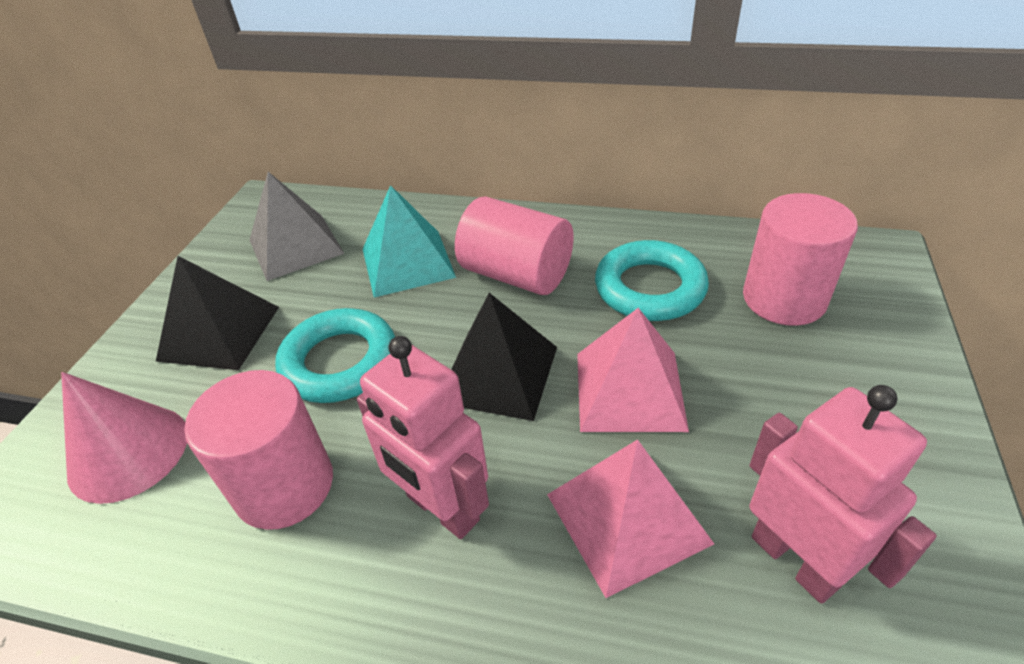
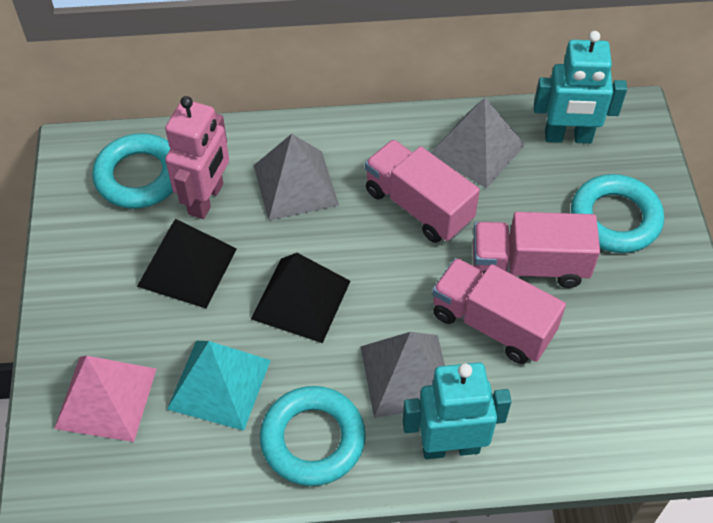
grey pyramid: [250,172,344,281] = 1 -> [254,134,339,221] [361,332,445,418] [431,98,525,189] = 3
pink cone: [61,372,187,504] = 1 -> none = 0
pink cylinder: [184,370,333,530] [455,196,574,295] [743,193,858,326] = 3 -> none = 0
pink pyramid: [547,439,714,598] [577,308,689,432] = 2 -> [54,356,156,442] = 1
pink robot: [357,336,489,539] [750,385,936,604] = 2 -> [165,96,229,219] = 1
pink truck: none = 0 -> [365,139,480,243] [432,258,566,364] [473,212,600,288] = 3
turquoise ring: [275,308,395,403] [595,240,709,321] = 2 -> [92,133,174,209] [260,386,366,486] [571,174,664,253] = 3
turquoise robot: none = 0 -> [402,362,511,459] [534,31,627,144] = 2

